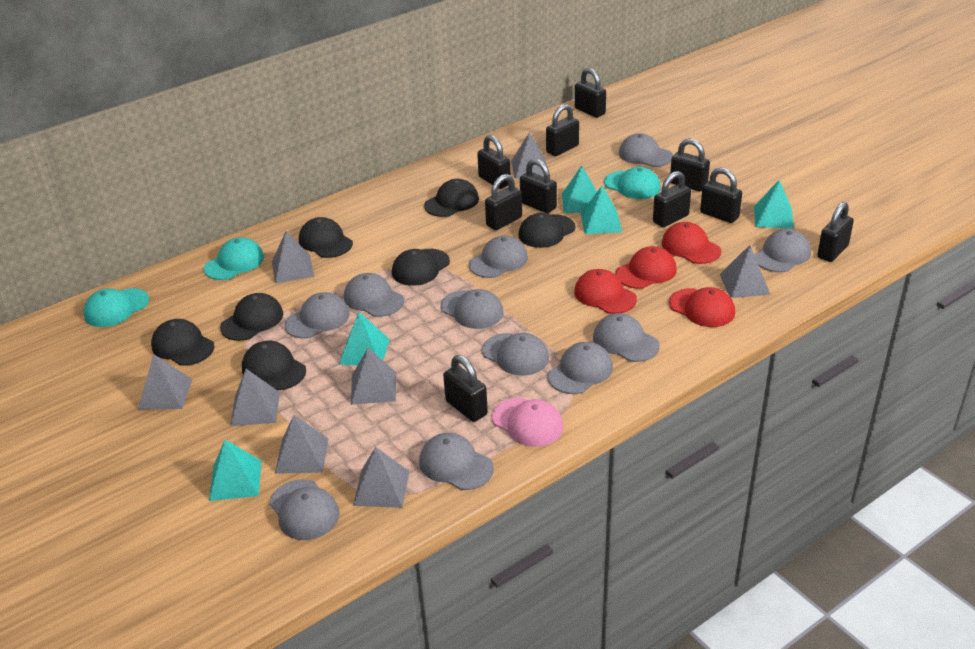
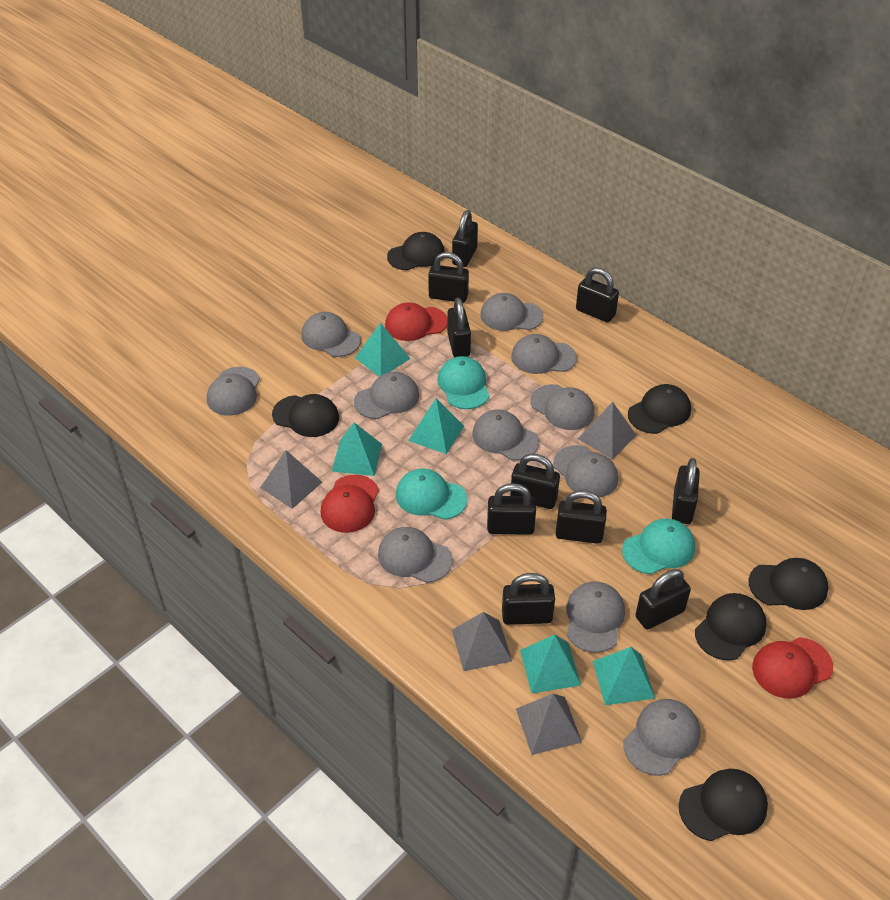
black cap: [151,319,215,366] [220,293,283,341] [242,341,306,390] [299,217,353,258] [392,249,450,286] [424,179,479,217] [518,213,575,248] = 7 -> [272,394,339,437] [387,232,445,270] [628,384,691,434] [679,769,768,841] [695,593,767,660] [748,558,828,610] = 6
grey pyramid: [138,354,192,410] [230,369,280,426] [272,231,314,283] [275,415,329,474] [351,348,396,405] [353,447,409,508] [511,132,547,179] [720,245,771,298] = 8 -> [260,450,322,509] [452,612,512,671] [516,694,582,755] [578,402,637,459] = 4
pink cap: [492,398,563,447] = 1 -> none = 0
red cap: [574,269,637,314] [615,246,677,289] [662,222,721,264] [669,287,735,327] = 4 -> [320,475,379,533] [385,302,447,341] [752,637,833,699] = 3

